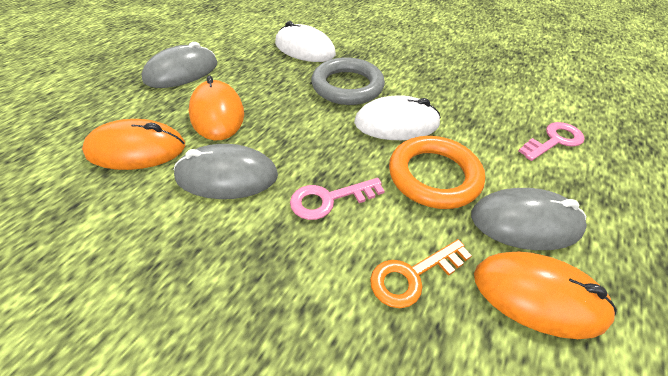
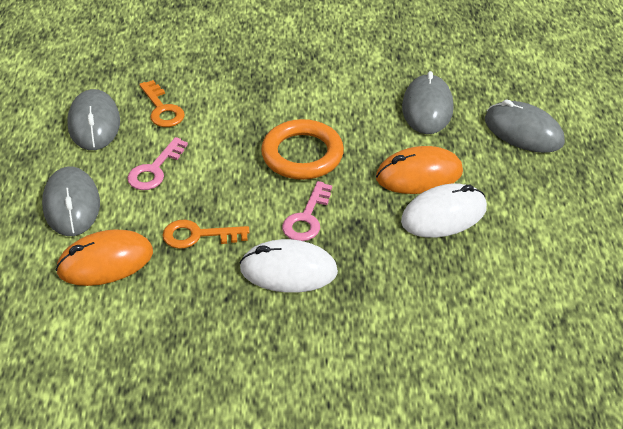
grey mouse: [141,42,217,88] [174,144,278,199] [471,188,587,250] = 3 -> [42,167,100,236] [67,89,120,150] [402,71,454,134] [485,99,565,153] = 4
grey ring: [312,57,385,105] = 1 -> none = 0
orange key: [370,239,472,308] = 1 -> [139,80,185,127] [163,220,249,249] = 2
orange mouse: [82,119,185,170] [189,76,244,140] [474,251,617,339] = 3 -> [56,229,153,286] [376,146,463,194] = 2

